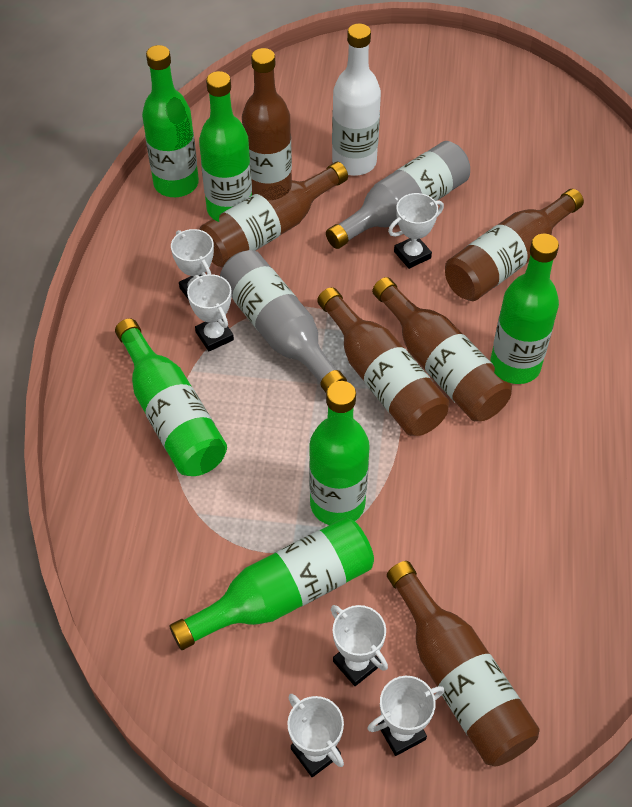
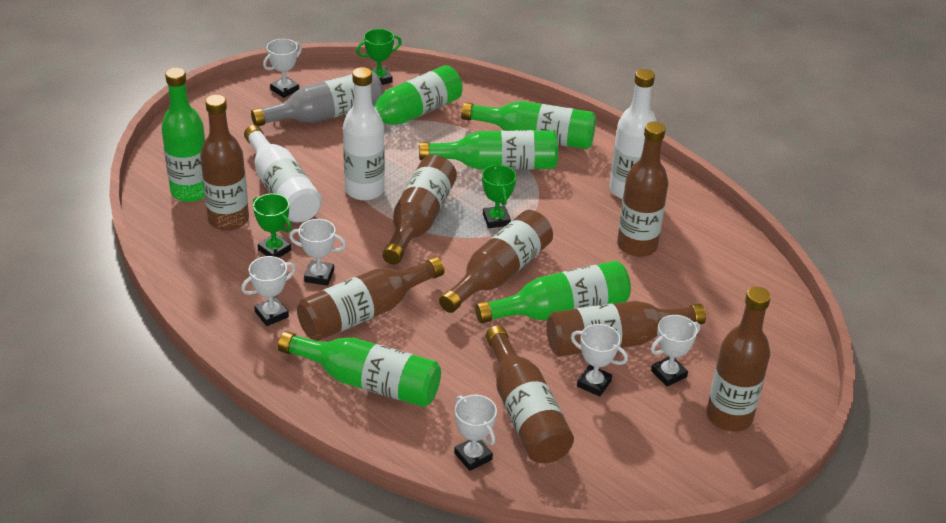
brown bottle: [200,162,348,268] [242,48,292,195] [317,287,449,436] [372,277,512,421] [387,561,540,767] [445,189,584,301] = 6 -> [200,95,249,231] [297,257,444,341] [382,155,457,265] [439,210,553,313] [486,325,574,463] [547,301,706,357] [617,121,668,257] [707,287,771,432] = 8
green trophy: none = 0 -> [253,194,292,258] [356,29,402,85] [482,165,517,228] = 3
grey bottle: [220,250,347,392] [326,141,470,249] = 2 -> [251,70,383,126] = 1
white bottle: [332,23,381,176] = 1 -> [244,125,322,223] [343,67,385,201] [610,69,657,199] = 3

